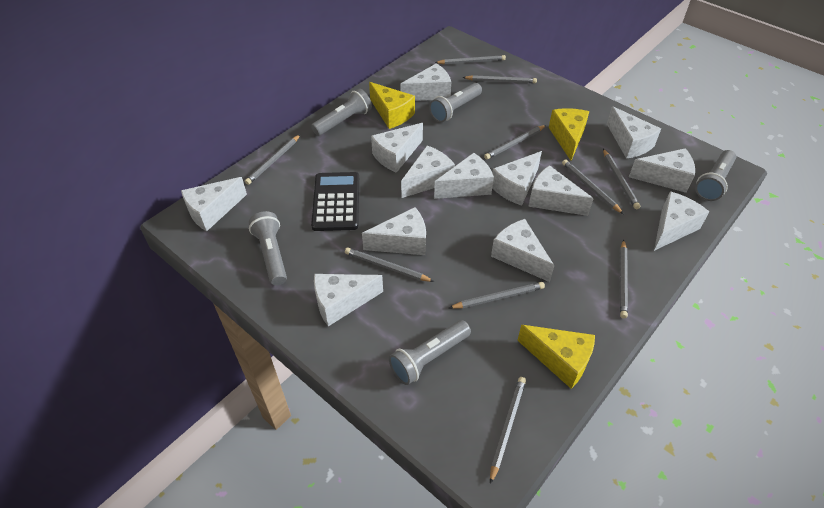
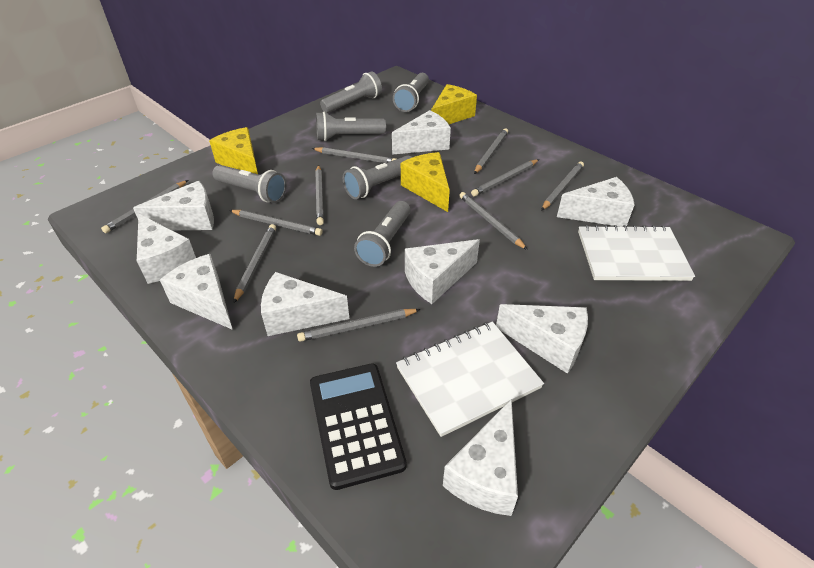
grey flashlight: [249,211,287,285] [311,88,372,136] [389,320,471,385] [429,83,482,122] [695,150,736,201] = 5 -> [212,165,286,203] [316,112,386,141] [320,71,382,113] [343,155,413,199] [354,201,411,267] [393,73,429,112] = 6
white cheese: [181,177,247,231] [314,274,383,326] [362,207,426,255] [371,123,423,173] [400,63,451,101] [401,145,455,198] [434,153,494,199] [491,219,554,282] [492,151,542,206] [528,165,594,216] [607,106,661,159] [629,148,695,193] [654,191,709,251] = 13 -> [133,181,214,230] [137,214,196,284] [160,254,233,330] [261,272,349,336] [392,110,451,155] [405,239,480,304] [443,399,518,516] [496,304,588,374] [557,177,635,227] = 9
white notebook: none = 0 -> [396,322,544,437] [578,225,695,281] = 2

